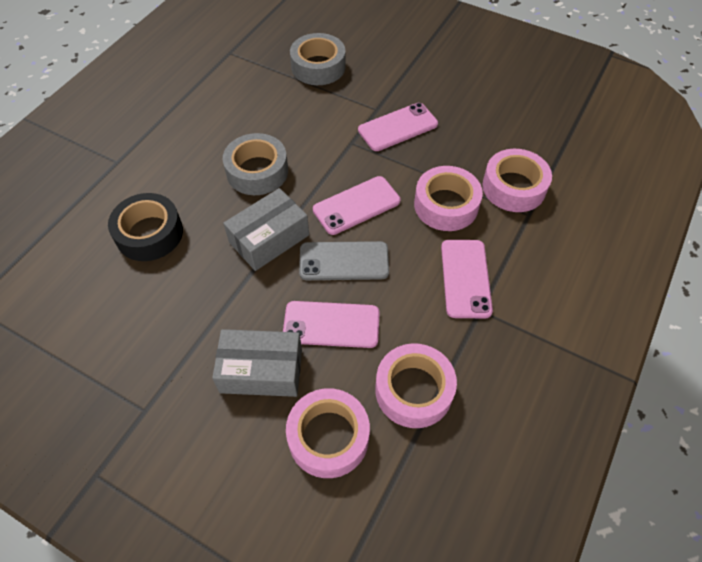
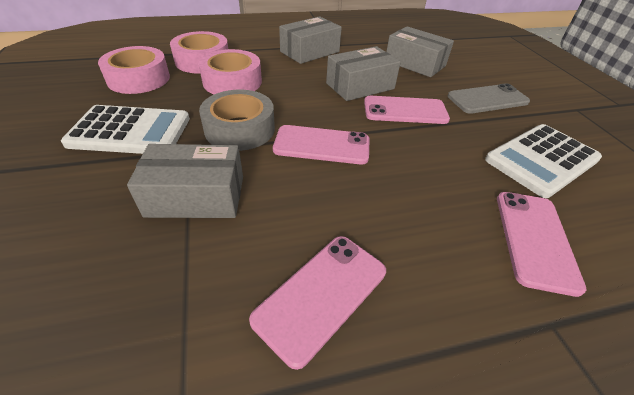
black tape: [108,193,183,261] = 1 -> none = 0
grey box: [212,329,302,397] [223,188,309,271] = 2 -> [127,144,243,218] [279,16,342,64] [326,46,401,101] [386,26,454,77] = 4
grey tape: [223,133,288,195] [290,33,346,85] = 2 -> [199,90,275,151] = 1
pink tape: [286,388,370,478] [375,343,457,428] [414,166,483,231] [482,149,552,212] = 4 -> [98,46,170,94] [170,31,228,74] [199,49,262,94] = 3
white calculator: none = 0 -> [61,105,190,154] [485,124,602,198] = 2

